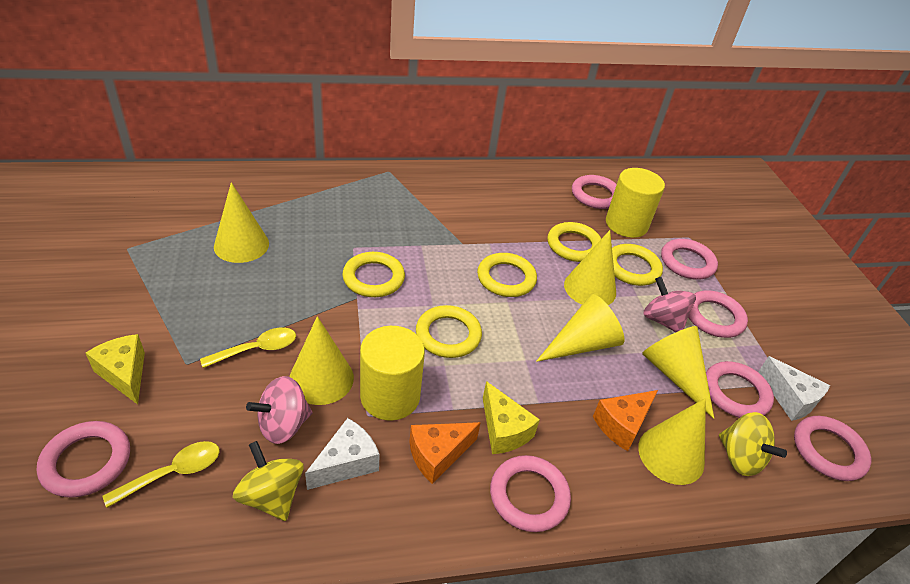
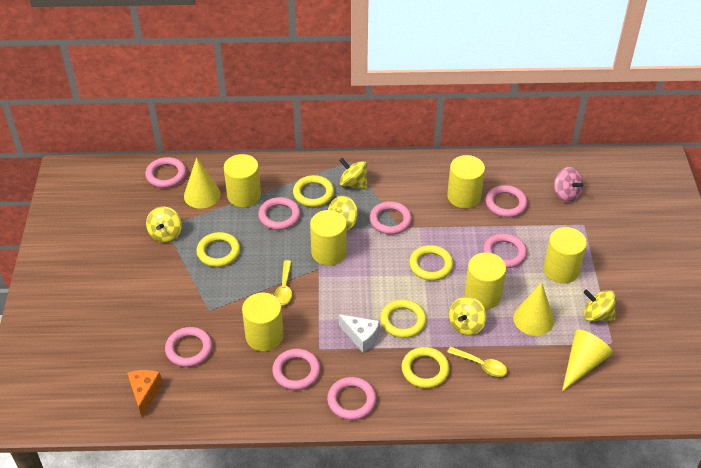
orange cheese: [409,422,481,484] [593,390,658,451] = 2 -> [127,370,162,417] = 1
pink ring: [37,421,130,498] [490,455,571,532] [572,175,617,209] [661,239,718,279] [688,290,748,338] [706,361,774,418] [794,416,871,481] = 7 -> [145,157,186,188] [165,327,212,367] [258,197,301,230] [272,349,320,390] [327,377,376,420] [370,201,412,235] [483,233,527,268] [486,185,527,217] = 8
pink spinning top: [246,376,313,444] [643,277,696,332] = 2 -> [554,167,583,202] = 1
white cheese: [305,418,380,490] [758,356,830,421] = 2 -> [339,314,380,353] = 1
yellow cheese: [86,334,145,405] [483,381,540,454] = 2 -> none = 0
yellow cone: [214,182,269,263] [289,316,354,405] [536,294,625,362] [564,230,616,305] [638,398,706,485] [642,326,714,419] = 6 -> [184,157,221,209] [513,282,554,336] [562,330,613,392] = 3
yellow cylinder: [360,326,425,421] [606,168,665,238] = 2 -> [224,154,261,207] [242,293,284,351] [310,210,347,265] [447,155,485,208] [465,253,506,310] [543,227,587,283] = 6
yellow spinning top: [233,441,304,521] [719,412,787,476] = 2 -> [146,207,182,243] [328,196,358,231] [339,158,367,190] [449,296,486,336] [583,290,616,321] = 5

